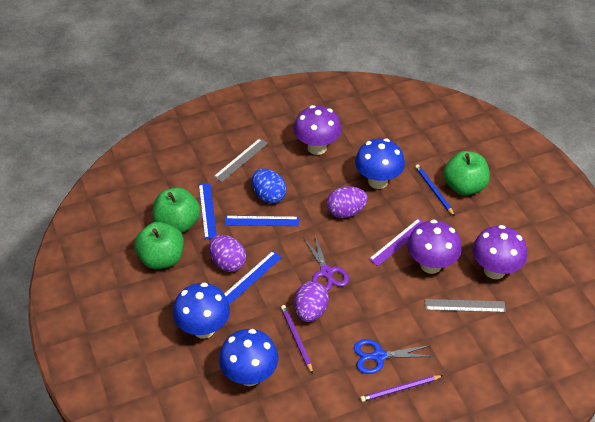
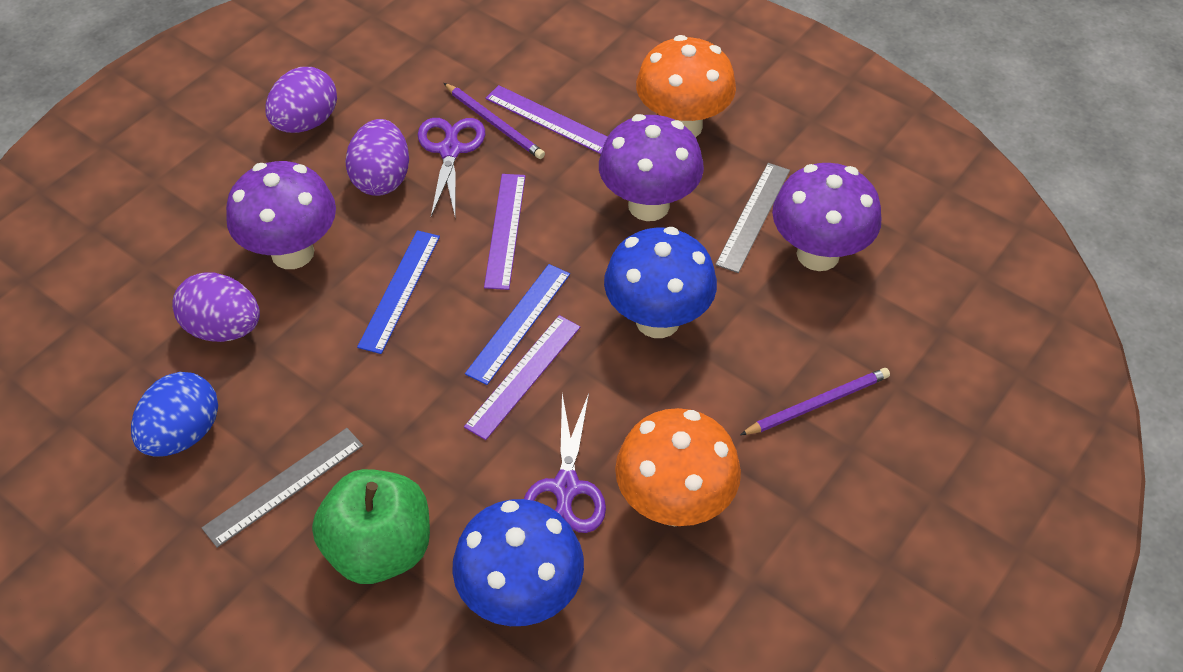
blue mushroom: [173,282,230,339] [219,329,279,386] [355,138,405,189] = 3 -> [452,499,584,626] [604,227,717,338] = 2
blue pencil: [415,165,455,216] = 1 -> none = 0
blue ruler: [199,183,217,239] [224,251,282,305] [225,216,299,226] = 3 -> [357,230,440,354] [465,264,570,385] = 2
blue scissors: [354,339,434,374] = 1 -> none = 0
green apple: [134,222,184,269] [153,187,200,233] [443,151,490,196] = 3 -> [312,469,430,584] = 1
orange mushroom: none = 0 -> [615,408,741,526] [636,35,736,137] = 2
purple ruler: [369,218,423,266] = 1 -> [464,315,580,440] [484,174,525,290] [485,85,607,154] = 3
purple scissors: [303,235,349,291] = 1 -> [418,118,485,217] [524,393,606,533] = 2

